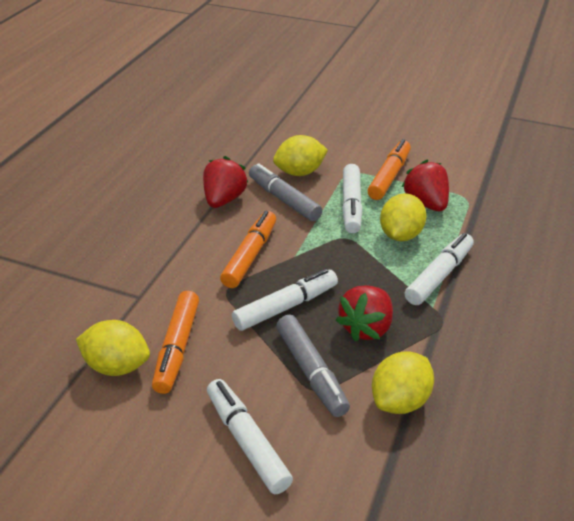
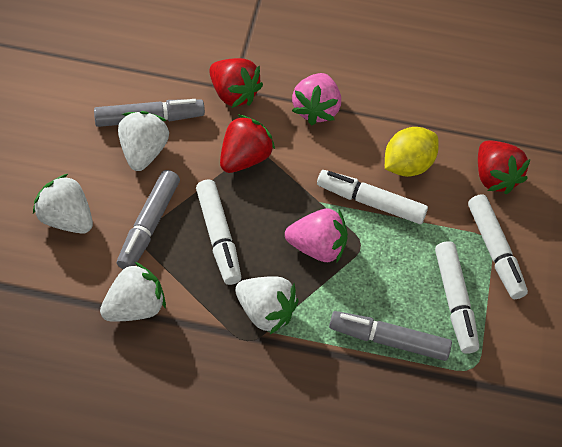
grey marker: [249,163,322,221] [276,314,350,417] = 2 -> [94,99,205,127] [117,170,180,269] [329,311,452,361] = 3
orange marker: [152,291,199,394] [220,211,276,288] [368,139,411,200] = 3 -> none = 0
pink strawberry: none = 0 -> [285,209,348,263] [292,73,341,125] = 2
white strawberry: none = 0 -> [33,174,93,234] [100,261,166,322] [118,111,169,171] [235,276,299,334] = 4
yellow lemon: [76,320,150,376] [273,135,328,176] [372,351,434,414] [380,193,427,241] = 4 -> [385,127,439,177] = 1

